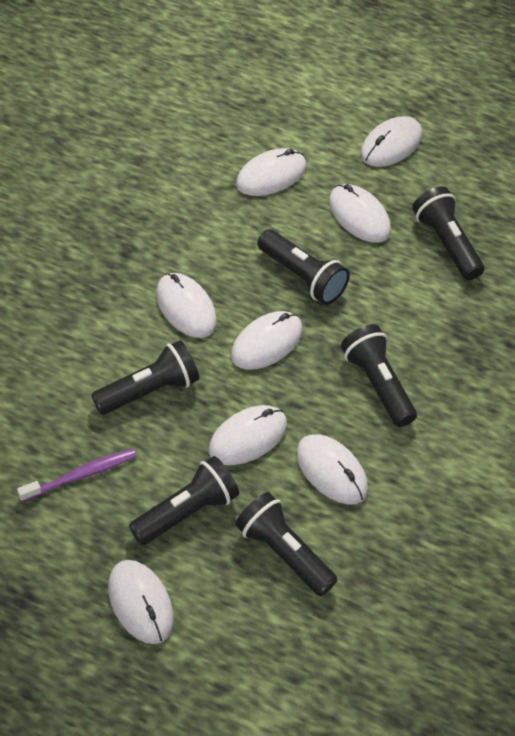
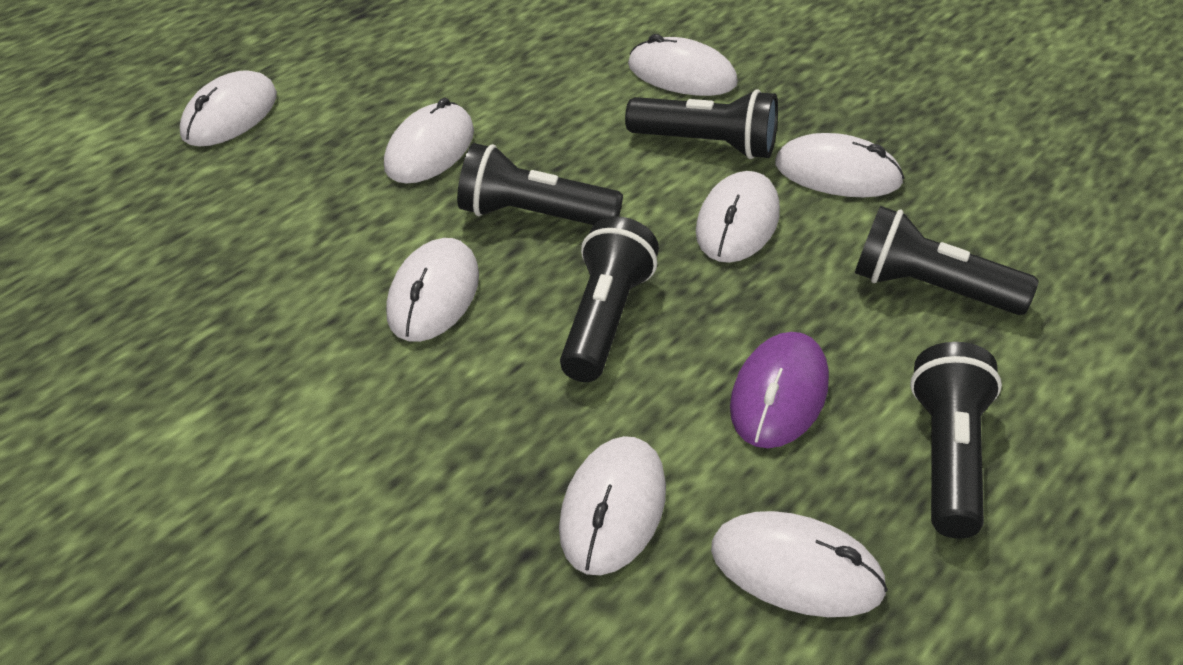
black flashlight: [91,340,199,415] [129,456,239,545] [235,492,338,596] [257,229,350,305] [341,324,417,427] [412,186,484,280] = 6 -> [457,143,623,225] [560,216,659,382] [625,89,778,159] [855,206,1039,315] [910,342,1002,538] = 5
purple mouse: none = 0 -> [730,332,829,448] = 1
purple toothbrush: [17,448,136,502] = 1 -> none = 0

